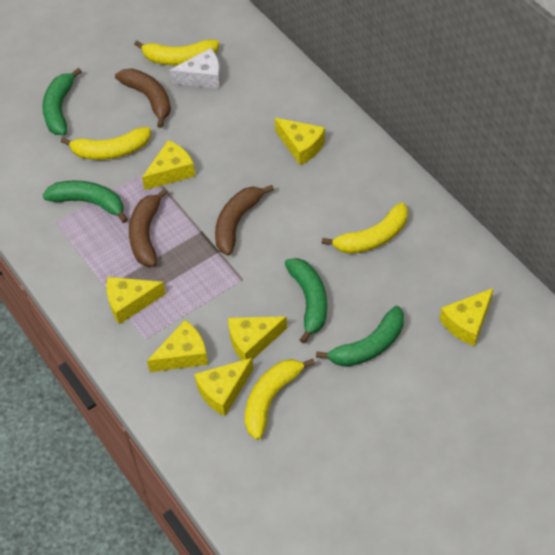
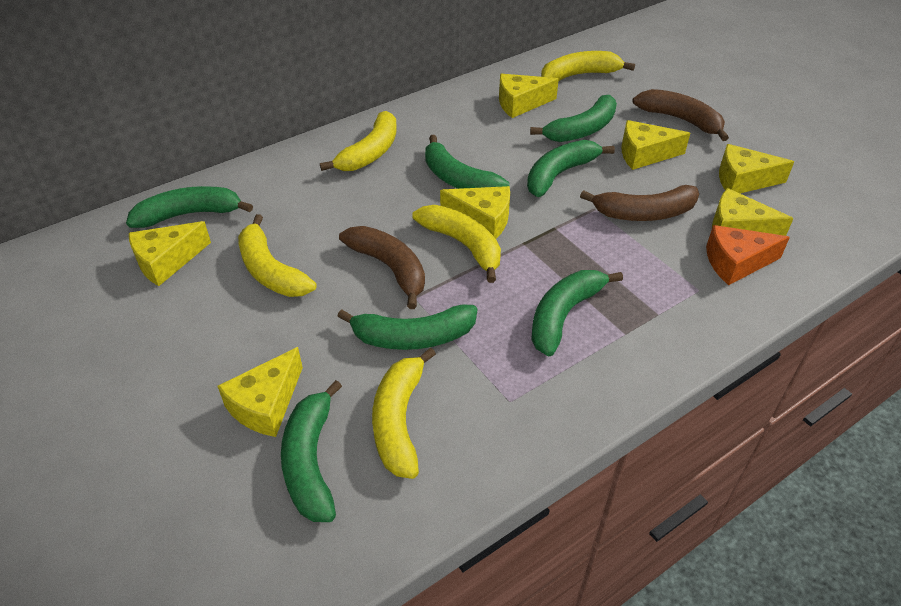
green banana: [42,68,82,135] [43,181,128,223] [285,258,327,343] [316,306,404,367] = 4 -> [126,186,253,228] [281,380,342,522] [337,304,477,350] [425,135,510,189] [527,140,615,197] [530,95,617,142] [531,270,623,356] = 7
orange cheese: none = 0 -> [706,225,790,285] = 1
white cheese: [169,48,221,89] = 1 -> none = 0
yellow banana: [61,127,151,160] [134,39,219,65] [245,359,315,440] [322,203,408,254] = 4 -> [238,214,316,297] [320,111,397,171] [372,347,436,479] [412,205,501,283] [541,51,635,81] = 5

